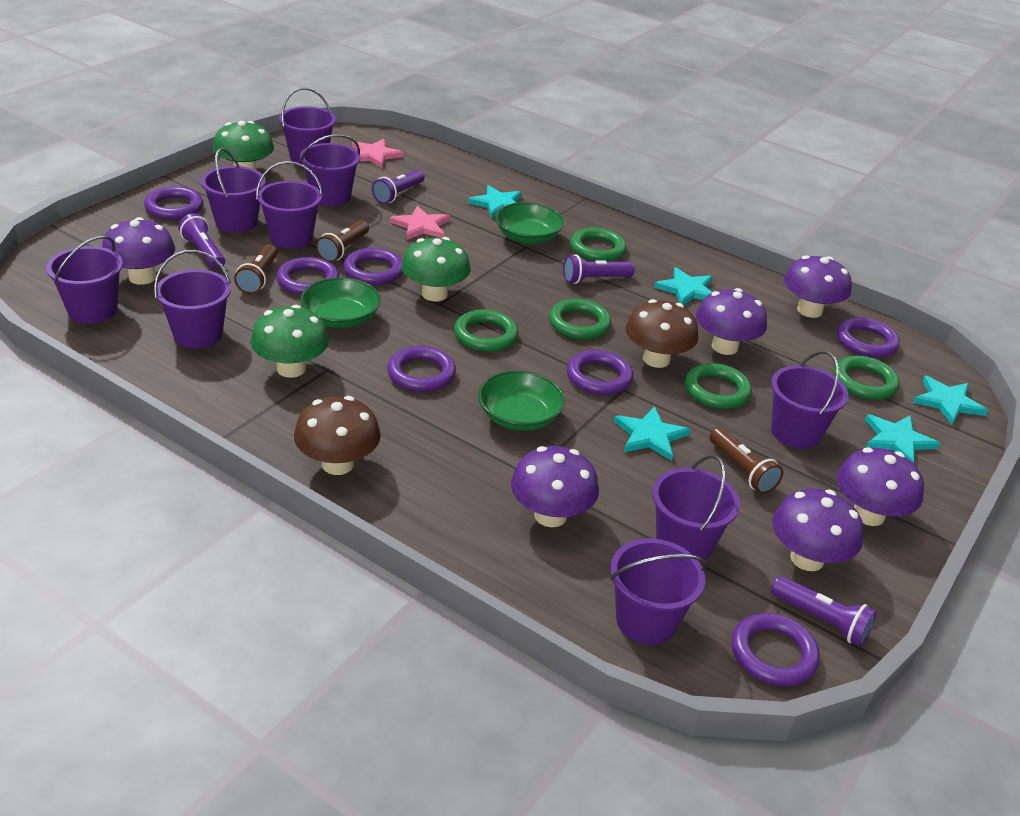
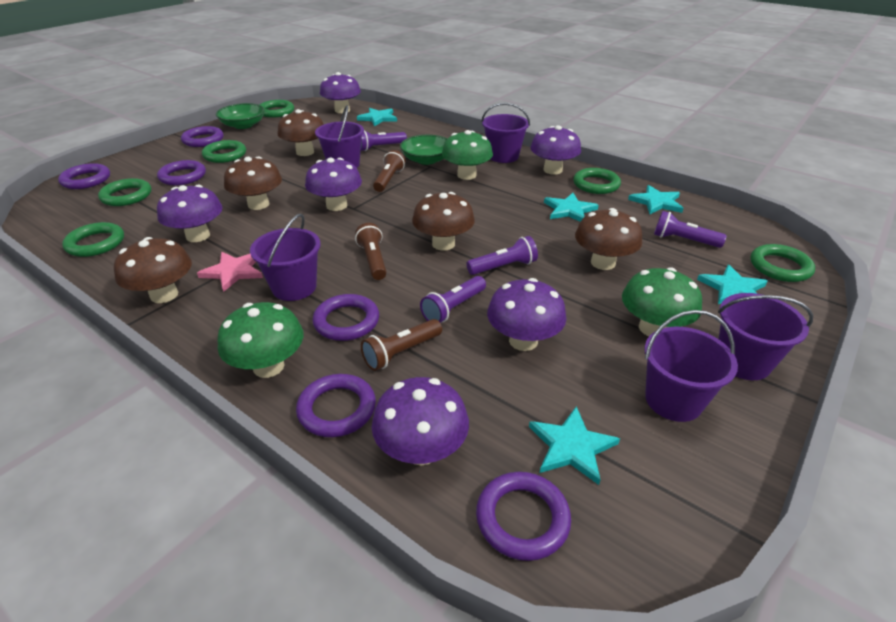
brown mushroom: [294,396,381,475] [626,299,698,368] = 2 -> [114,237,192,303] [224,156,282,210] [277,109,324,156] [412,192,475,250] [575,208,642,270] = 5
green bowl: [300,277,381,328] [478,371,565,431] [495,202,564,244] = 3 -> [216,103,265,129] [400,135,448,165] = 2
green ring: [454,309,518,352] [549,299,611,339] [570,227,626,262] [685,363,752,409] [833,356,900,400] = 5 -> [62,222,124,257] [98,178,151,206] [202,140,246,163] [259,100,294,118] [573,168,621,194] [750,244,815,282] = 6
pink star: [352,139,404,168] [390,206,450,240] = 2 -> [197,252,263,292] = 1
purple bucket: [46,235,123,324] [154,250,231,349] [201,148,266,233] [256,161,323,249] [279,87,336,165] [300,134,360,206] [610,539,707,645] [652,455,740,563] [771,351,849,449] = 9 -> [250,213,321,301] [315,105,364,168] [481,103,530,163] [644,310,738,422] [718,293,813,380] = 5
purple ring: [144,186,203,220] [276,257,339,295] [343,248,403,285] [387,346,456,392] [567,350,633,395] [731,613,820,686] [837,317,900,358] = 7 -> [58,163,110,189] [157,160,206,185] [181,126,224,147] [296,374,376,437] [312,294,379,341] [476,472,571,561] = 6

